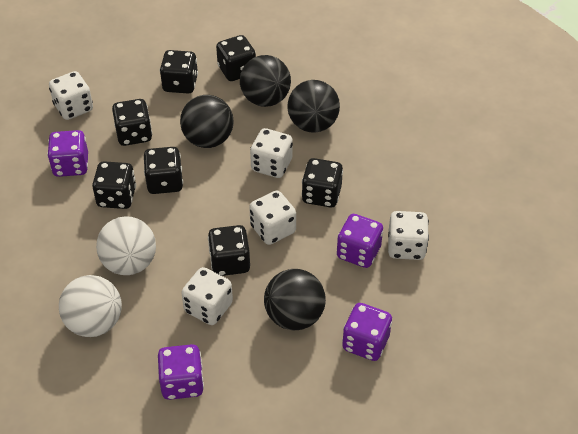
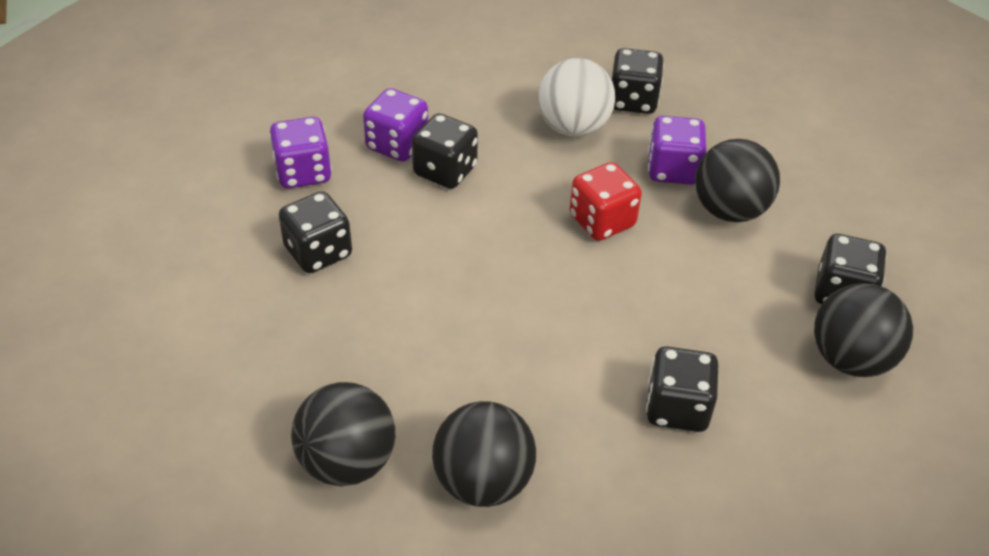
black dice: [92,161,136,209] [112,99,152,146] [144,147,183,194] [160,50,198,94] [208,225,250,276] [216,35,256,81] [302,158,343,207] = 7 -> [279,191,352,273] [412,113,478,189] [611,48,664,114] [646,347,718,432] [814,234,887,305] = 5
purple dice: [47,130,88,177] [158,344,204,400] [337,214,383,268] [342,303,392,361] = 4 -> [269,117,332,189] [363,88,428,162] [648,116,706,185] = 3
red dice: none = 0 -> [570,162,642,241] = 1
white ball: [59,275,122,337] [96,216,156,275] = 2 -> [538,58,615,137] = 1
white dice: [49,71,93,120] [181,267,233,325] [249,190,296,245] [250,128,293,178] [388,211,429,260] = 5 -> none = 0

